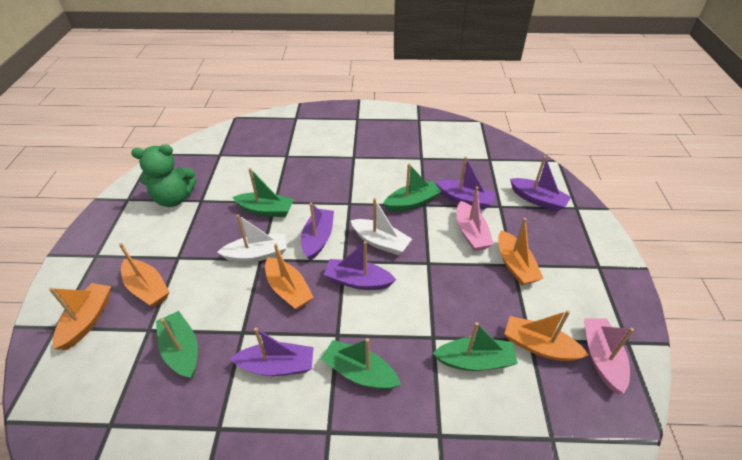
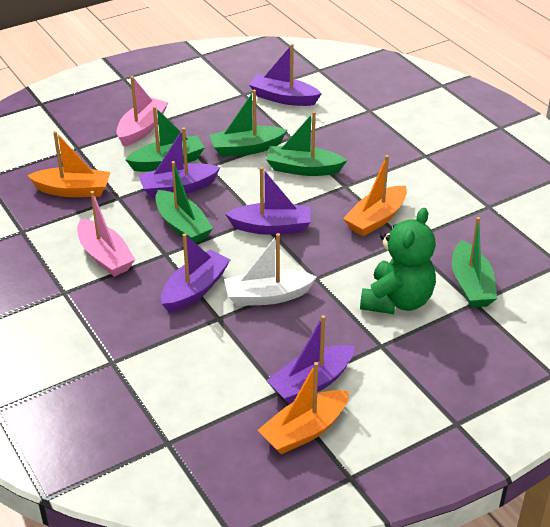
orange boat: [49,283,111,350] [119,243,169,307] [265,243,314,310] [498,218,544,286] [504,310,588,361] = 5 -> [27,131,111,197] [258,362,349,454] [343,155,407,236] = 3
white boat: [217,214,287,263] [351,198,412,255] = 2 -> [224,233,317,306] = 1

